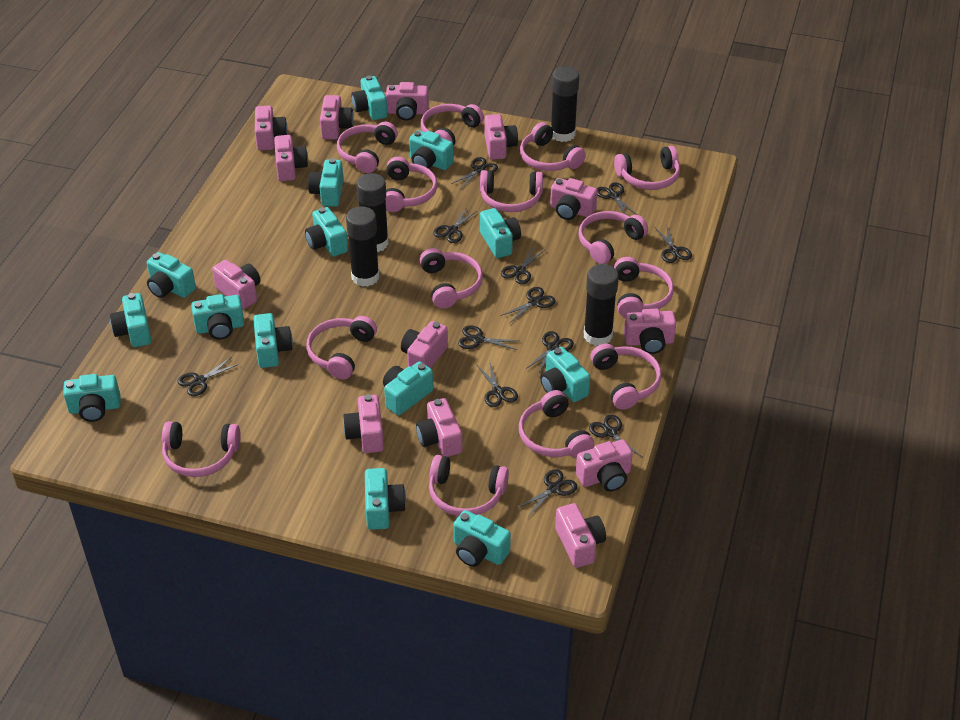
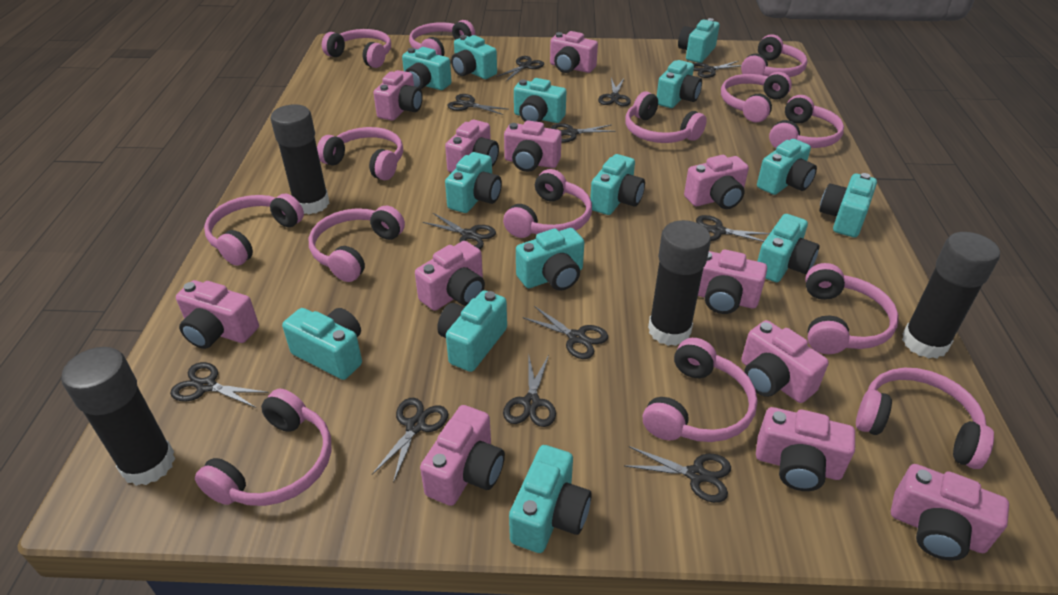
pink camera: [212,260,261,309] [255,106,288,151] [274,135,308,181] [320,95,354,139] [343,394,384,453] [386,82,429,121] [401,321,448,368] [416,398,462,457] [484,114,518,160] [550,178,598,220] [555,503,606,568] [576,439,633,492] [624,309,676,354] = 13 -> [176,280,259,349] [373,70,423,121] [415,241,485,311] [420,405,505,506] [445,120,499,173] [504,120,562,172] [550,31,598,73] [684,155,749,209] [698,249,767,314] [741,320,829,403] [756,407,855,491] [891,464,1009,561] = 12

